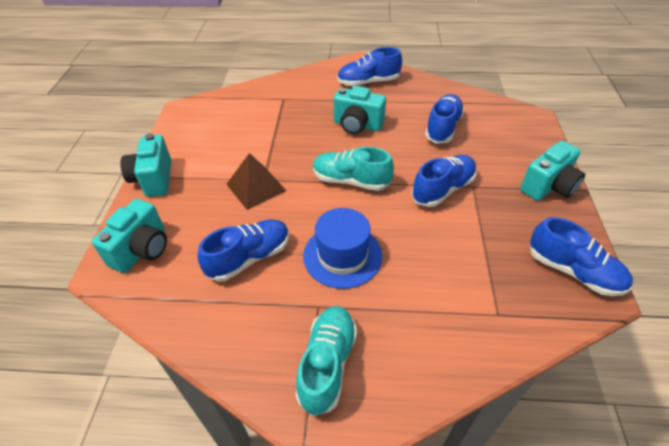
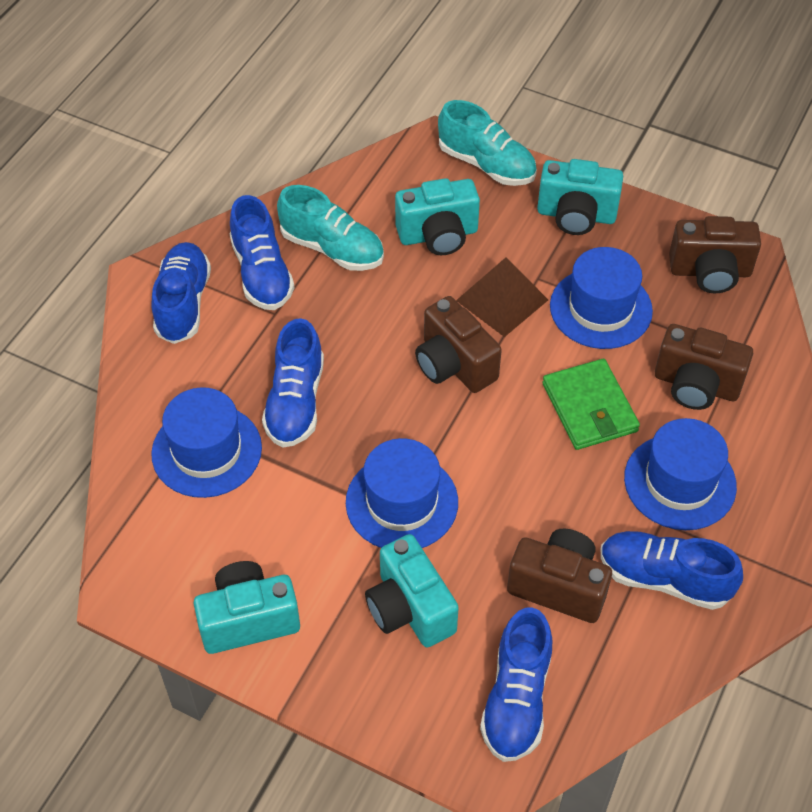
blue hat: [303,208,382,289] = 1 -> [151,387,262,498] [346,438,458,548] [550,247,653,349] [624,418,737,530] = 4
brown camera: none = 0 -> [415,296,502,393] [507,529,612,623] [655,324,753,410] [669,216,761,293] = 4
green wallet: none = 0 -> [542,359,640,450] = 1

